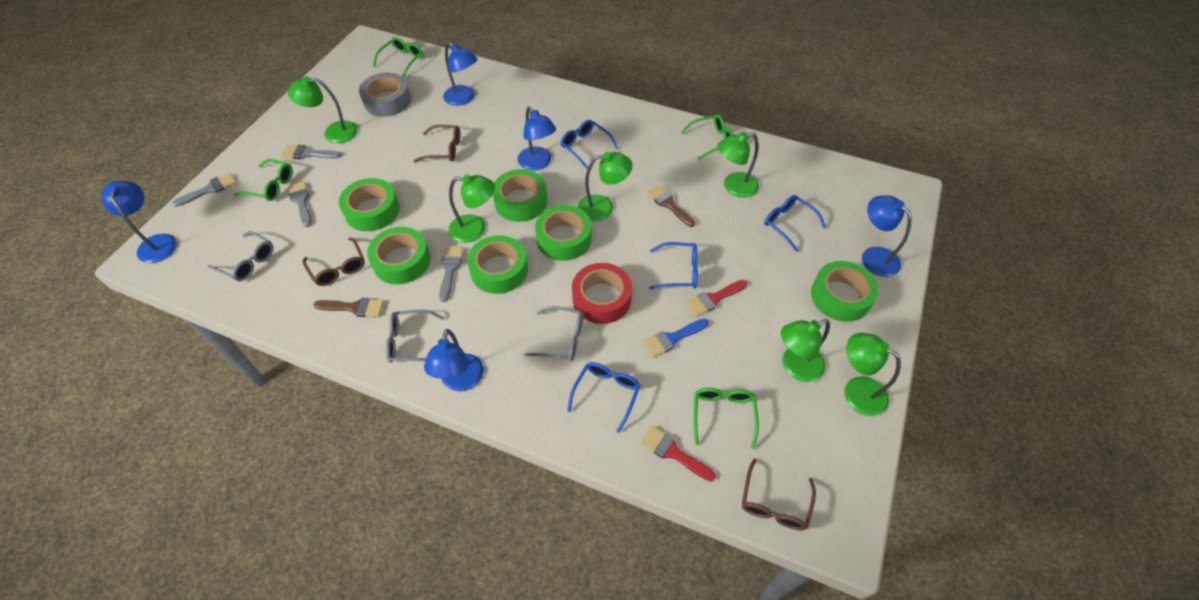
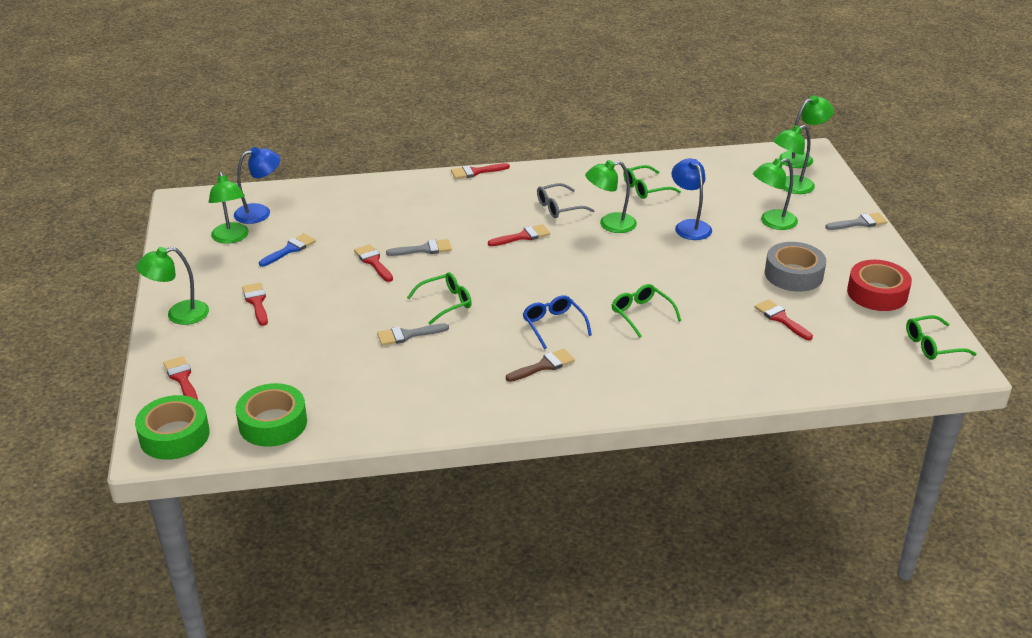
blue glasses: [560,120,618,169] [567,362,641,433] [649,242,698,289] [764,195,826,252] = 4 -> [523,295,592,349] = 1
blue lamp: [101,181,177,263] [424,329,483,391] [443,42,477,106] [518,106,556,170] [862,195,912,277] = 5 -> [234,147,280,224] [672,158,712,240] = 2
brown brush: [314,298,384,317] [647,185,695,227] = 2 -> [506,349,575,382] = 1
brown glasses: [303,238,365,286] [414,125,461,163] [742,458,816,530] = 3 -> none = 0
green tape: [339,178,399,231] [367,227,430,284] [467,235,528,294] [493,169,547,222] [535,205,592,261] [811,261,879,322] = 6 -> [135,395,210,460] [236,383,307,447] = 2
grey brush: [172,173,236,207] [281,145,341,159] [287,181,312,227] [439,247,464,302] = 4 -> [377,323,449,346] [386,239,452,256] [825,213,887,230] = 3
grey glasses: [208,231,273,281] [386,310,444,363] [524,306,584,361] = 3 -> [537,183,595,218] = 1
red brush: [641,426,716,482] [686,280,747,317] = 2 -> [163,356,198,400] [242,283,268,326] [354,244,393,282] [451,163,510,179] [488,224,550,246] [755,299,813,340] = 6

